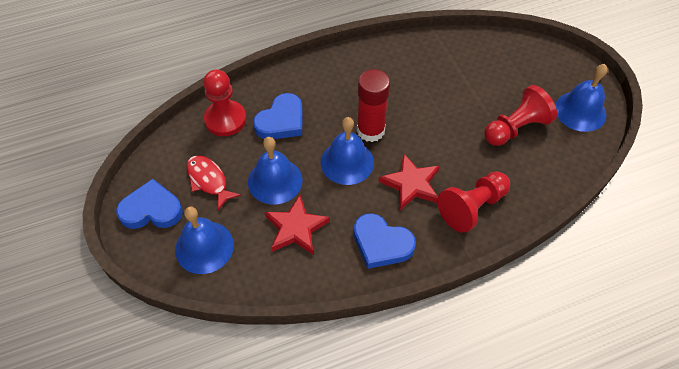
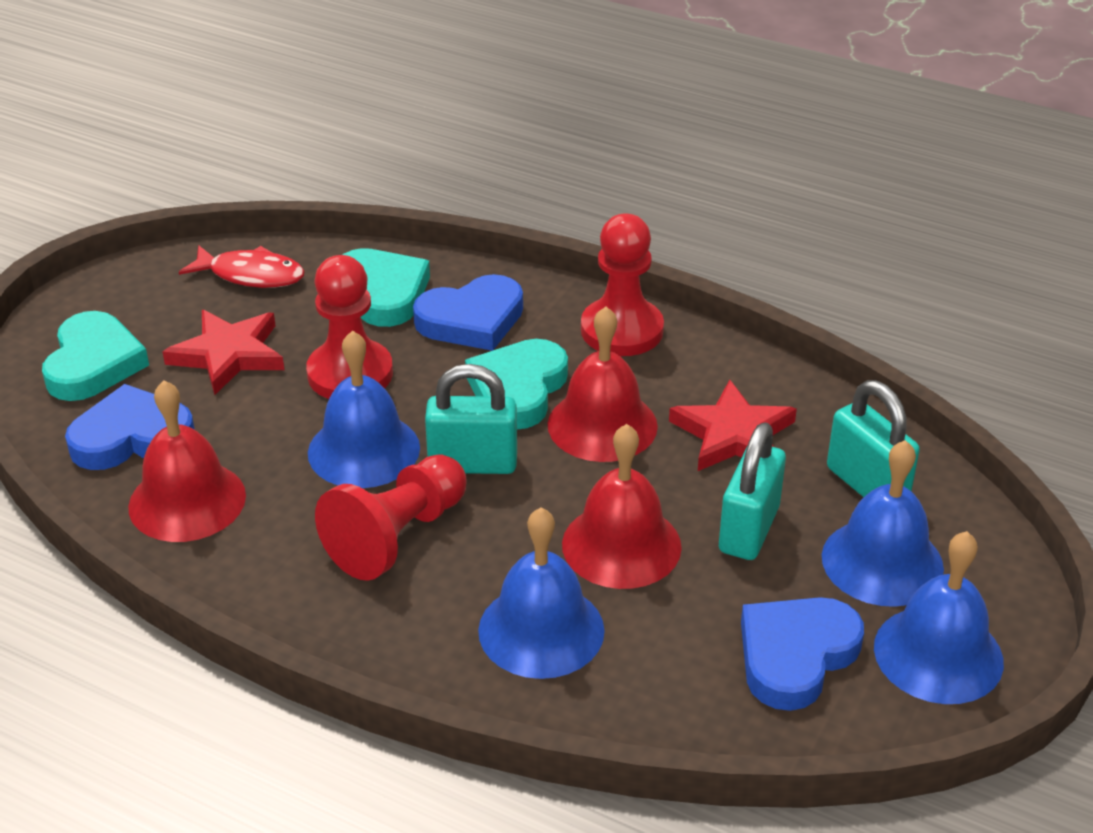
red bell: none = 0 -> [128,381,246,542] [548,307,658,462] [562,424,682,589] = 3
red glue stick: [357,69,390,142] = 1 -> none = 0
turquoise heart: none = 0 -> [42,311,149,401] [343,248,430,327] [465,339,568,430] = 3
turquoise padlock: none = 0 -> [425,364,517,474] [719,422,786,560] [827,380,920,497] = 3

